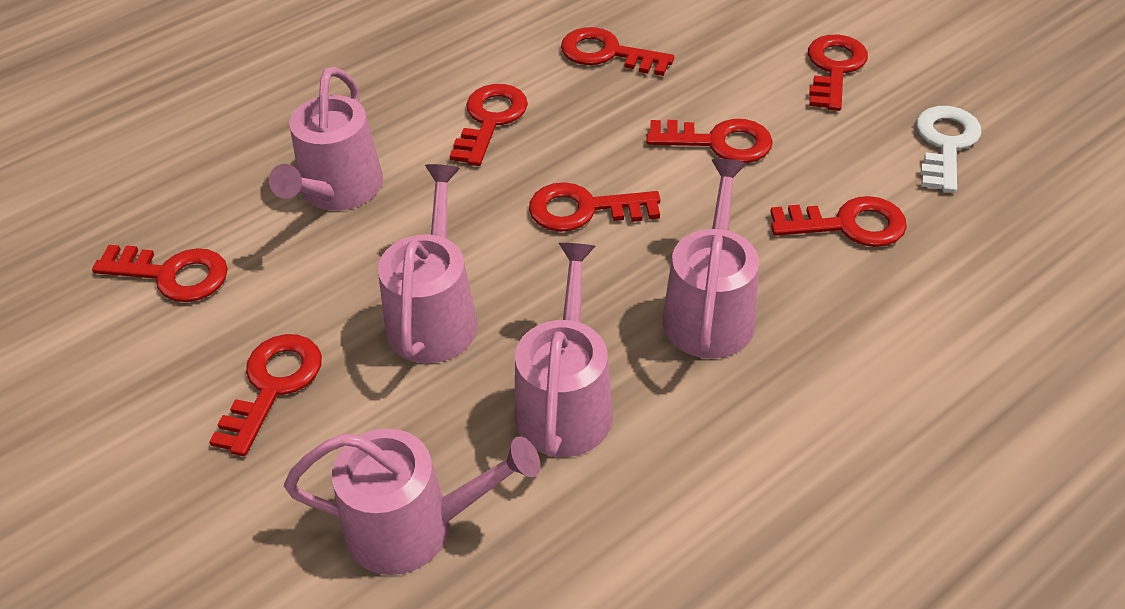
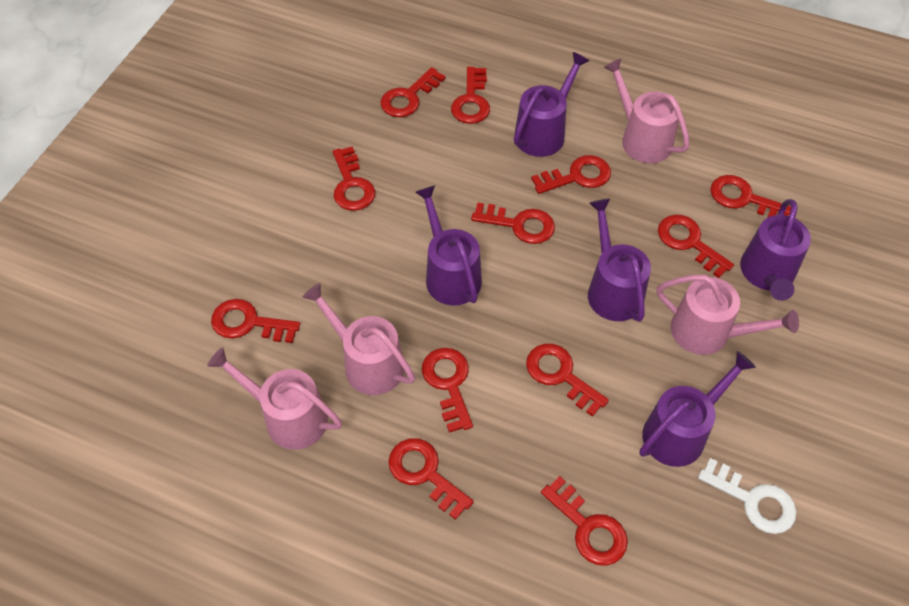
pink watering can: [269,67,383,211] [284,428,540,575] [378,164,478,363] [515,243,613,457] [662,159,759,359] = 5 -> [207,347,342,450] [302,283,415,395] [604,58,690,163] [657,275,799,355] = 4
purple watering can: none = 0 -> [415,185,482,305] [514,52,589,157] [588,198,651,322] [639,351,756,467] [740,199,811,301] = 5
red key: [92,245,228,302] [209,334,322,456] [450,84,528,166] [529,182,660,232] [561,27,674,76] [646,119,773,163] [770,196,907,247] [808,35,868,111] = 8 -> [211,299,300,343] [333,146,375,211] [381,67,445,117] [388,438,474,520] [422,348,473,433] [451,67,490,124] [471,202,555,244] [526,344,609,417] [531,155,611,194] [541,476,628,566] [658,215,734,278] [710,175,791,218] = 12

